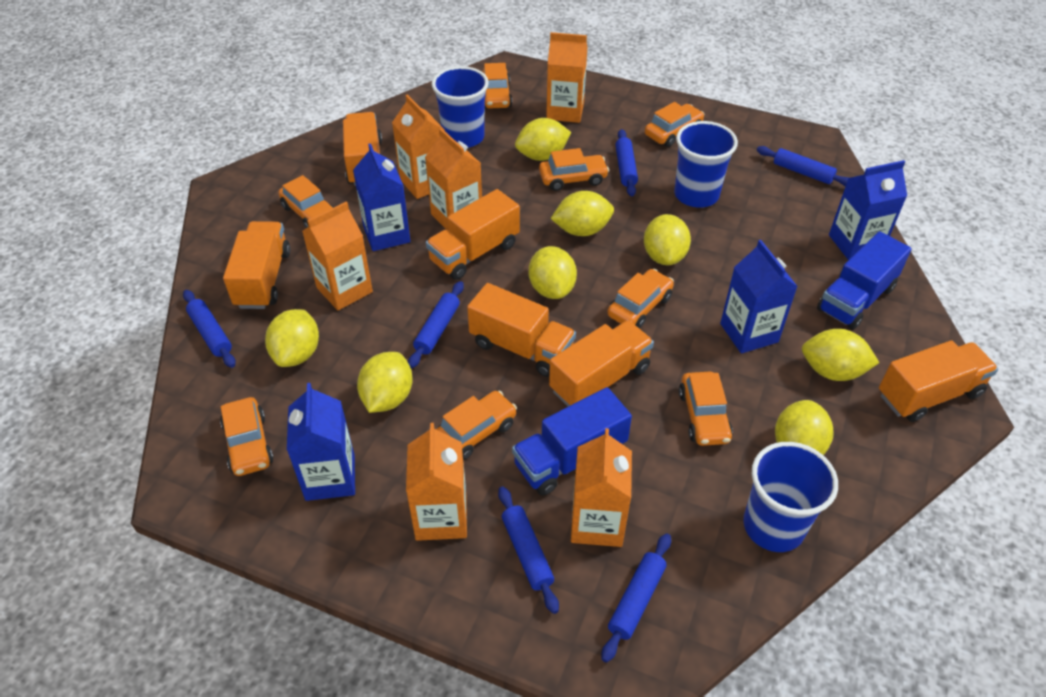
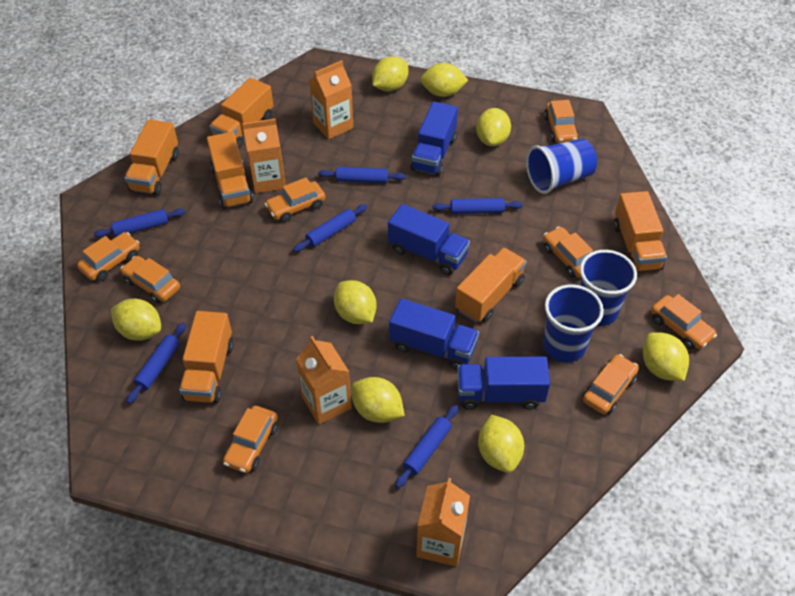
blue carton: [287,383,355,501] [353,143,410,251] [720,240,798,354] [829,160,907,260] = 4 -> none = 0
blue truck: [512,387,632,496] [817,231,912,330] = 2 -> [388,204,470,275] [389,298,479,370] [410,101,458,176] [457,357,550,410] = 4
orange carton: [302,202,373,310] [392,94,445,199] [406,423,467,541] [425,128,482,230] [546,32,588,123] [571,428,632,547] = 6 -> [242,118,286,193] [296,336,352,425] [309,60,353,139] [416,478,470,567] = 4

